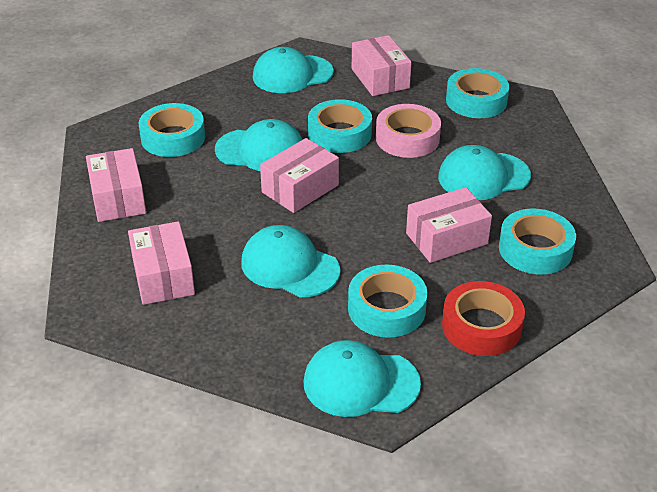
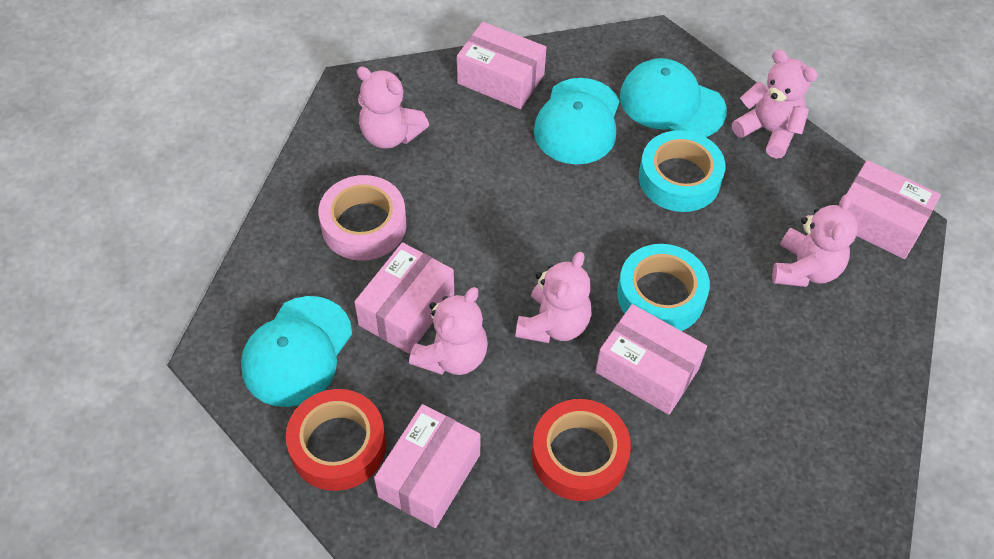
pink teddy bear: none = 0 -> [357,67,429,149] [409,287,488,375] [516,252,592,343] [732,50,818,159] [772,194,858,287] = 5
red tape: [442,281,525,356] = 1 -> [286,389,386,491] [532,399,631,501] = 2
turquoise cap: [215,119,303,171] [241,225,340,297] [253,47,334,93] [304,340,421,417] [438,145,531,200] = 5 -> [241,296,352,407] [534,78,620,165] [620,58,727,137] = 3
turquoise tape: [139,103,205,157] [308,99,372,153] [348,265,427,338] [446,68,509,118] [499,209,576,275] = 5 -> [617,244,710,331] [639,130,725,212] = 2

